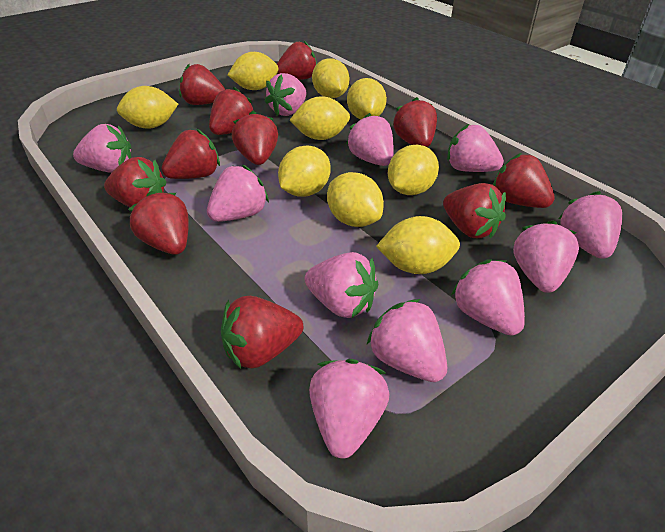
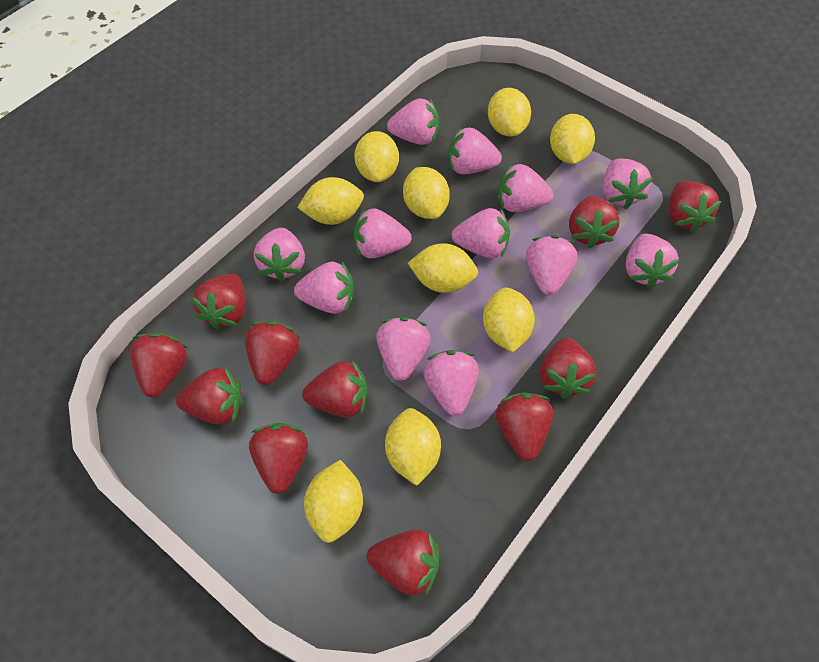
pink strawberry: [73,124,131,173] [207,165,269,222] [264,73,306,116] [304,252,378,318] [309,359,390,459] [346,113,394,166] [367,299,447,382] [447,124,504,172] [451,259,525,336] [513,220,579,293] [558,191,622,259] = 11 -> [254,228,305,282] [294,262,354,314] [353,208,412,259] [376,317,430,381] [387,98,439,145] [423,350,479,416] [448,126,502,174] [452,208,510,258] [498,163,554,212] [526,235,577,295] [603,159,653,209] [626,233,679,288] = 12

